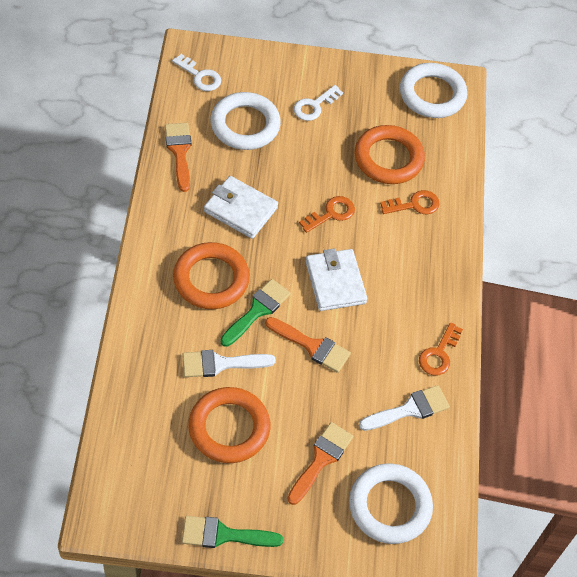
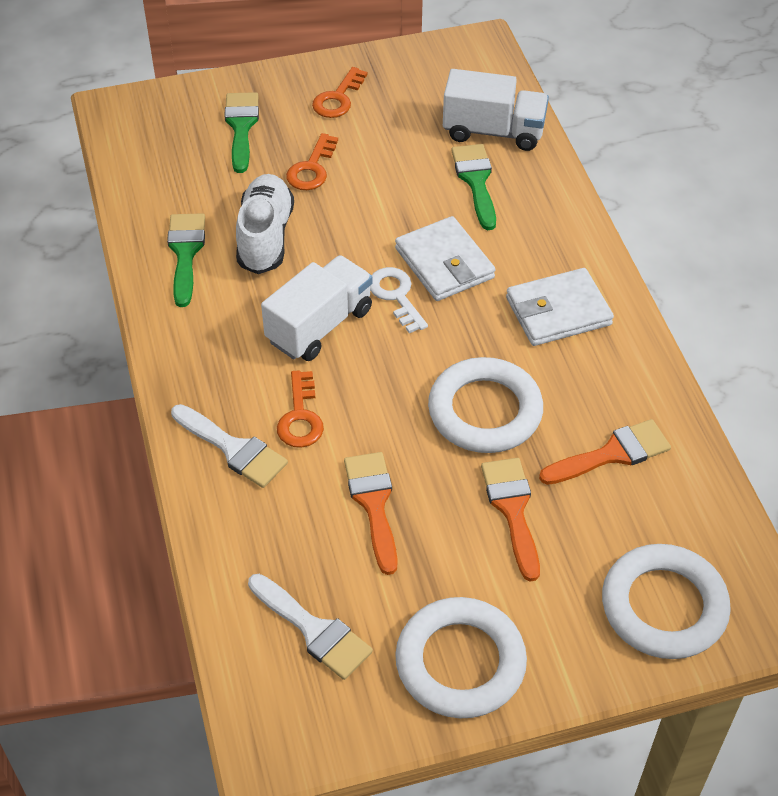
green brush: [182,516,283,548] [220,279,291,347] = 2 -> [167,213,205,307] [224,92,259,173] [451,144,496,230] = 3
orange ring: [173,242,250,309] [188,387,270,463] [355,125,425,184] = 3 -> none = 0
white key: [172,54,221,91] [293,85,343,121] = 2 -> [370,267,428,333] = 1
white shoe: none = 0 -> [236,174,294,274] = 1
white truck: none = 0 -> [261,255,372,361] [443,69,549,151] = 2

